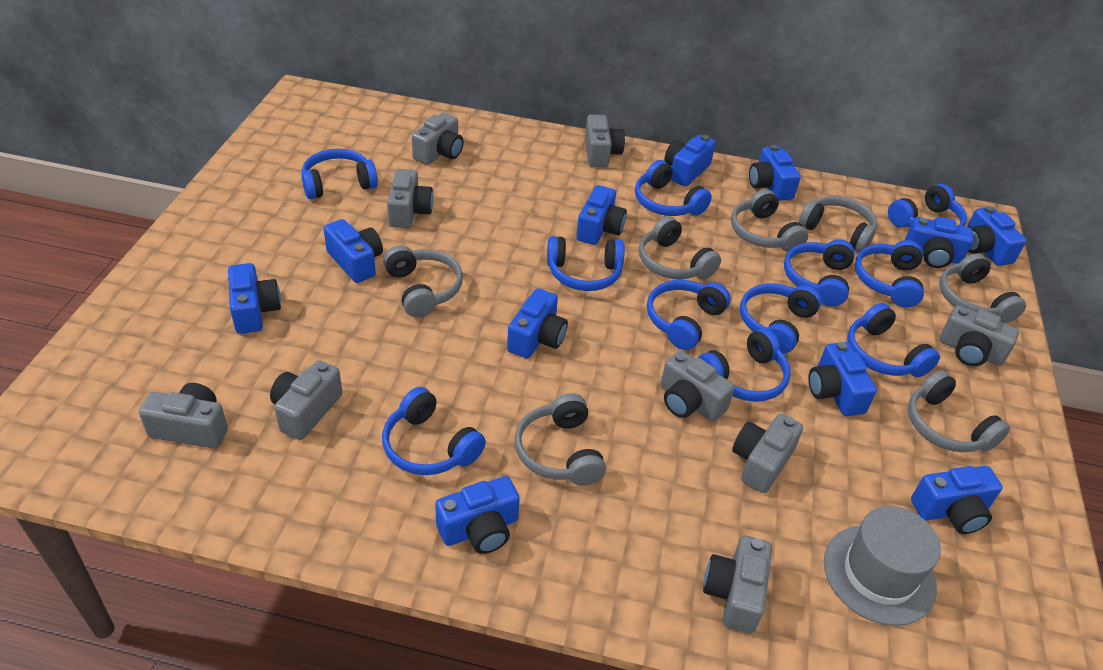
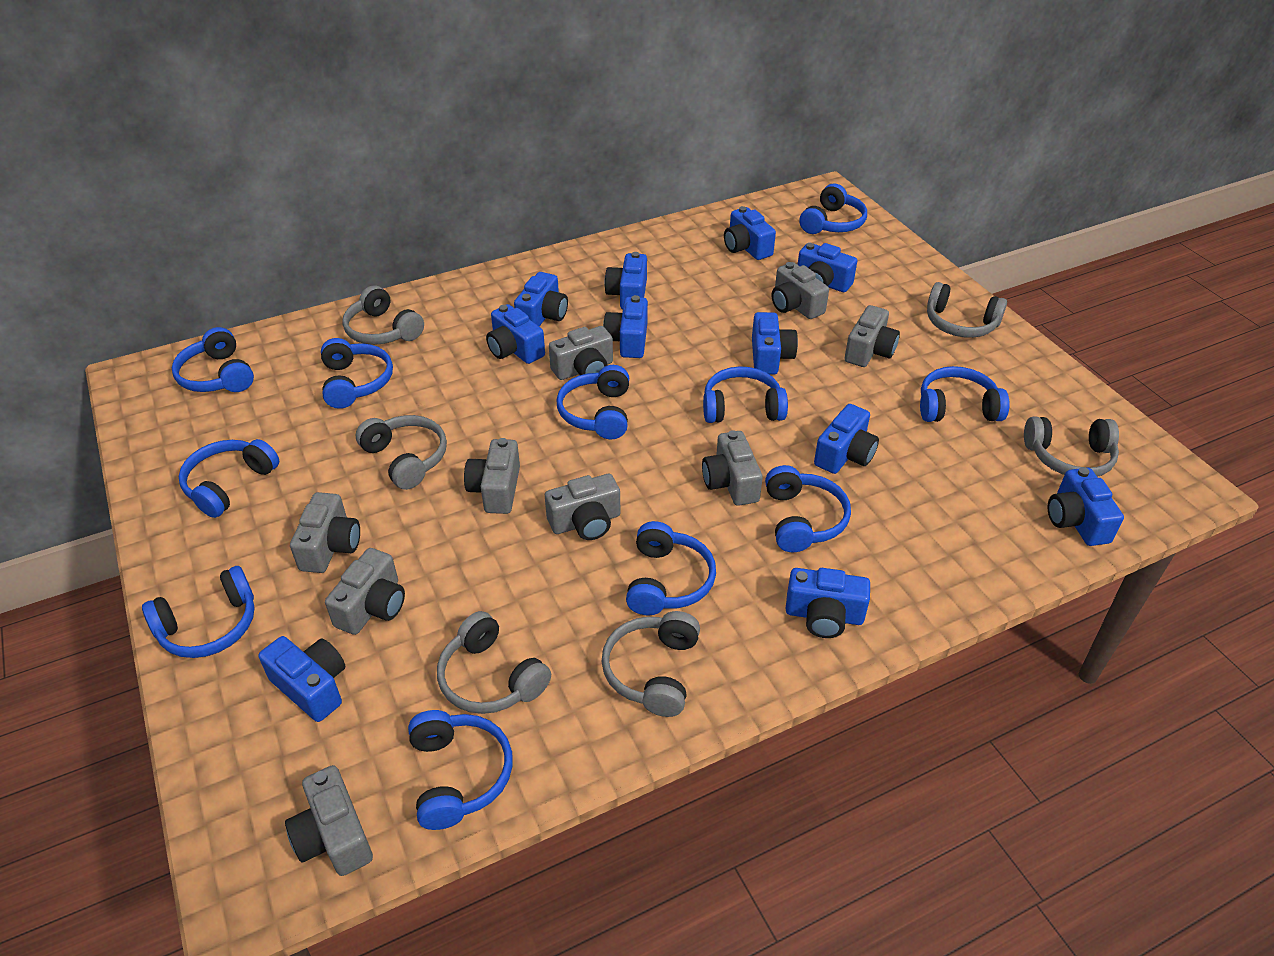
grey hat: [824,506,941,626] = 1 -> none = 0
grey headphones: [383,245,463,318] [515,393,606,486] [639,216,721,279] [731,189,808,252] [799,196,877,253] [908,370,1010,452] [939,253,1026,323] = 7 -> [342,286,424,345] [355,415,447,490] [437,611,551,714] [601,611,700,717] [927,282,1007,338] [1024,416,1119,477] = 6

